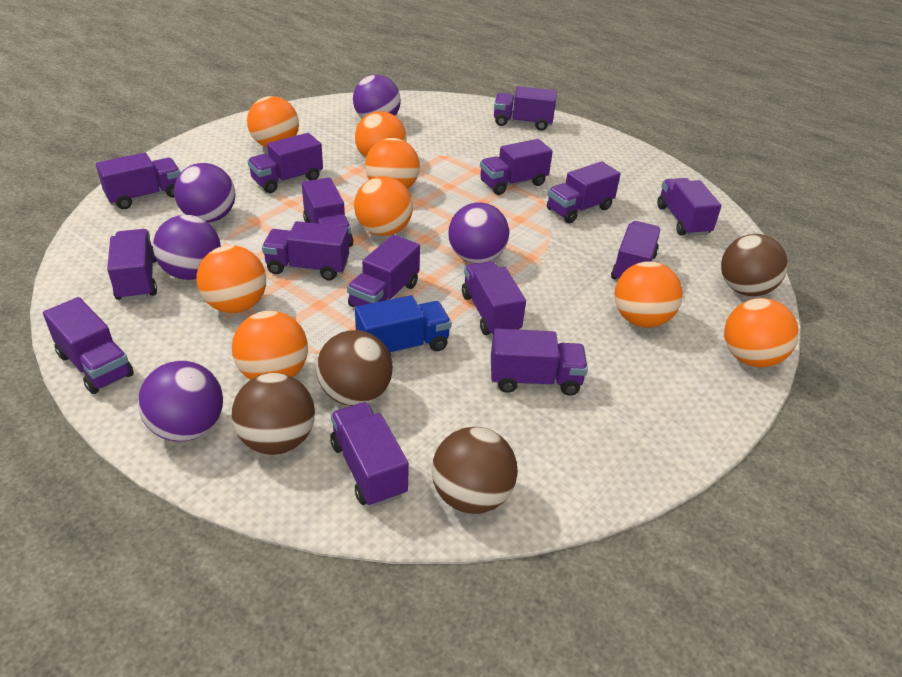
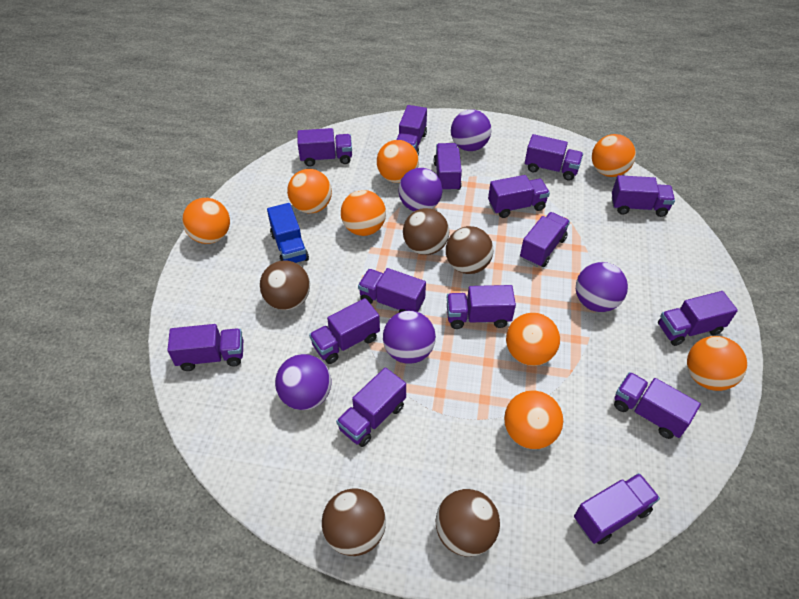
brown ball: [232,373,315,455] [316,330,393,406] [432,427,517,514] [721,234,788,296] = 4 -> [260,261,310,310] [322,489,386,556] [403,208,449,255] [436,489,500,557] [446,226,493,274] = 5

